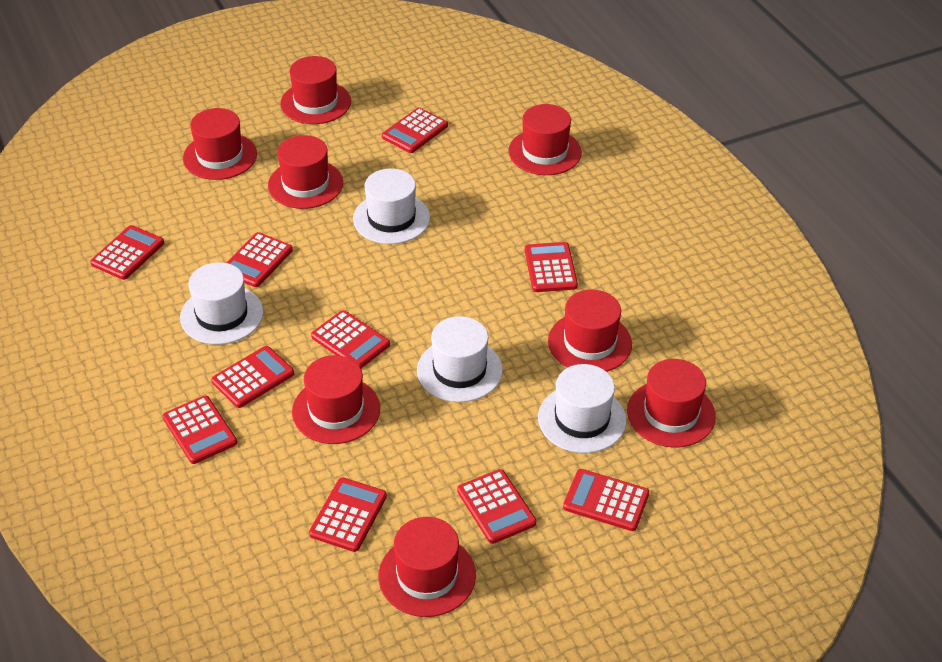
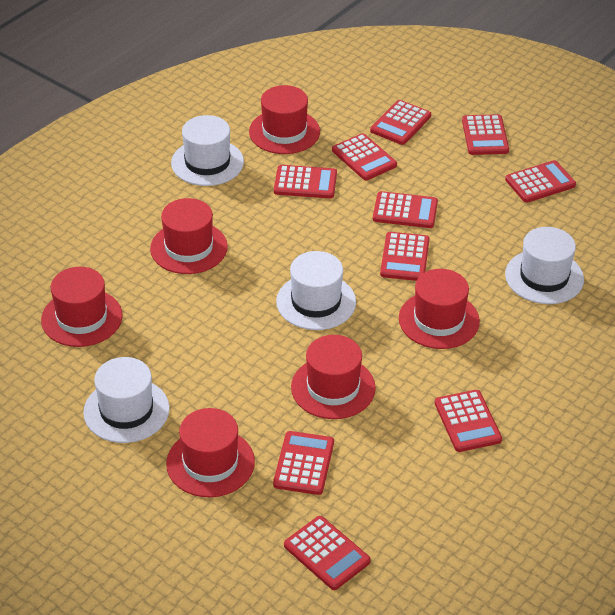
red hat: [183,108,257,180] [268,135,343,209] [280,56,351,124] [292,355,380,444] [378,517,476,617] [508,104,582,175] [548,290,632,372] [627,359,716,448] = 8 -> [41,267,123,347] [150,198,228,274] [166,408,255,497] [249,85,320,154] [291,335,376,419] [399,269,480,349] = 6

